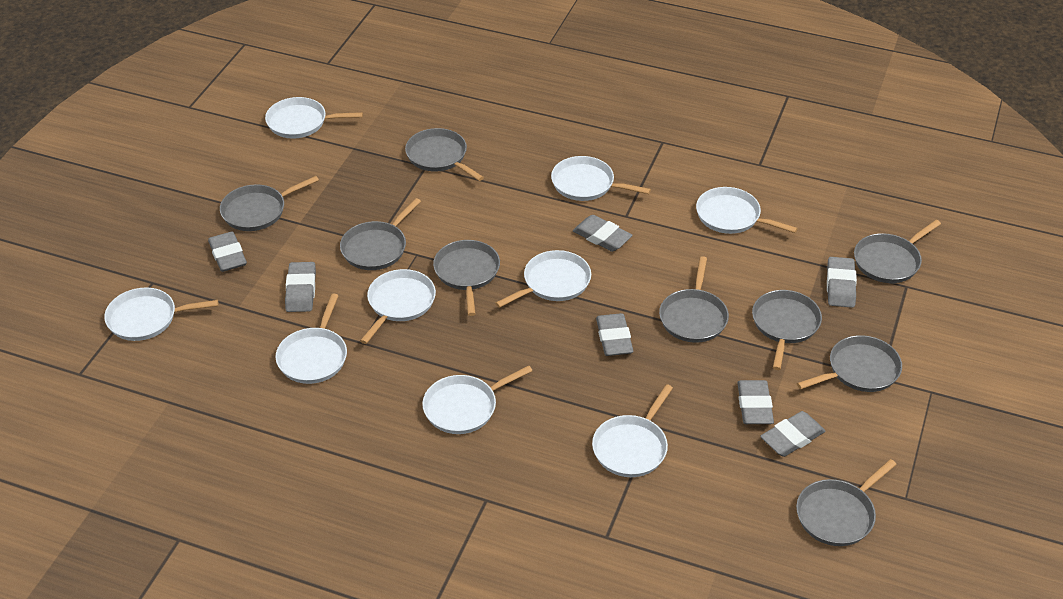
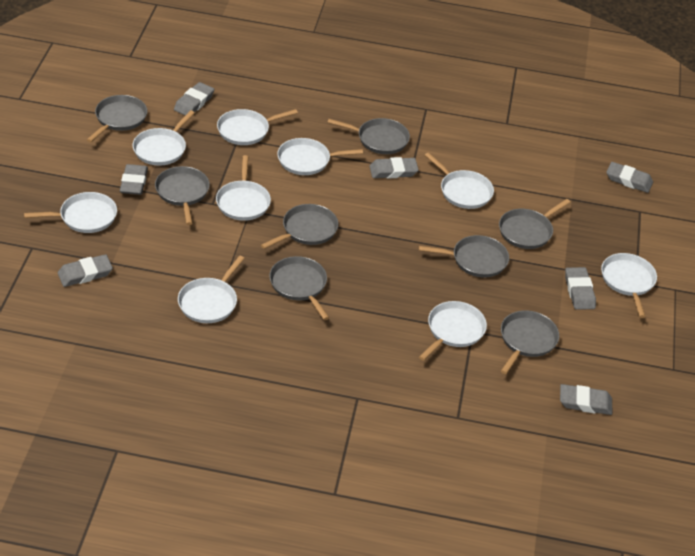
grey pan: [220,176,319,231] [340,198,421,270] [405,128,484,181] [433,240,500,316] [659,256,729,343] [752,290,822,370] [796,459,897,546] [797,335,902,392] [854,220,941,283] = 9 -> [87,95,147,142] [155,166,210,225] [261,204,339,249] [269,256,329,320] [327,118,410,154] [419,235,509,277] [499,199,570,249] [501,310,559,374] = 8

